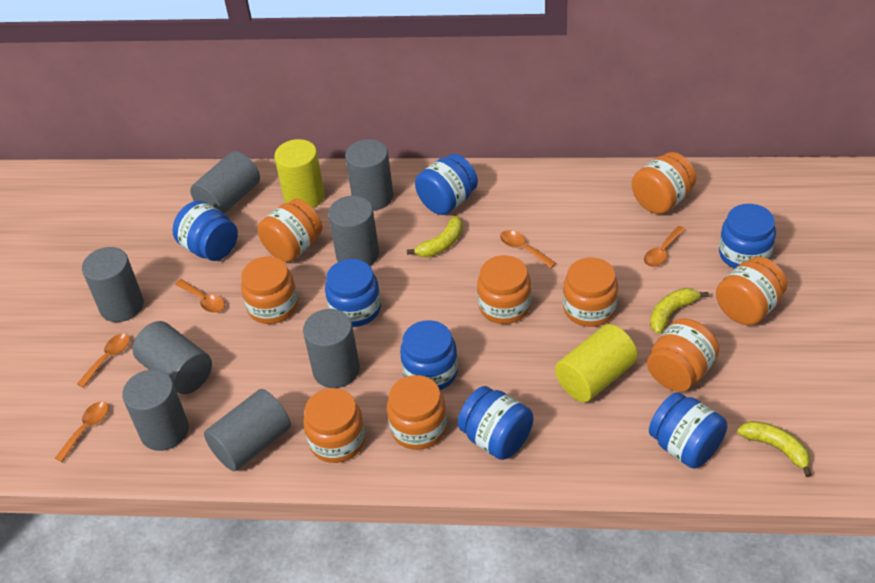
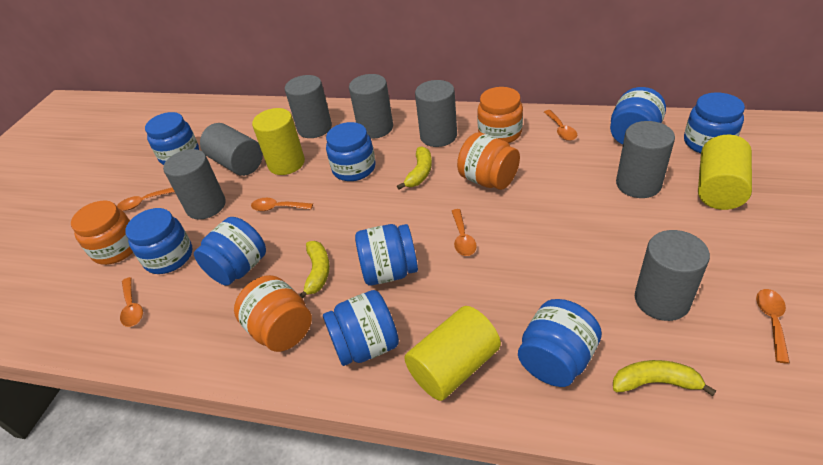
blue jar: [173,201,238,261] [325,259,381,327] [400,320,458,390] [415,154,478,215] [458,386,533,460] [649,392,727,468] [719,204,776,268] = 7 -> [125,208,192,274] [145,112,199,165] [194,217,266,286] [323,290,399,366] [326,122,376,181] [355,224,418,286] [518,299,602,387] [610,87,666,144] [684,93,745,153] = 9
grey cylinder: [82,247,144,322] [122,370,189,451] [133,321,212,394] [190,151,260,214] [204,389,291,471] [303,309,360,388] [328,196,379,266] [345,139,393,211] = 8 -> [163,149,226,220] [200,123,263,176] [285,75,332,138] [349,74,393,139] [415,80,457,147] [616,121,675,198] [635,230,710,321] = 7
orange jar: [241,257,298,324] [258,199,322,262] [303,388,365,463] [387,375,447,450] [477,255,532,324] [563,257,618,327] [632,152,696,214] [647,318,719,392] [716,257,787,325] = 9 -> [71,200,133,265] [234,275,312,352] [457,132,520,190] [477,87,523,143] = 4
orange spoon: [55,401,109,462] [77,334,130,388] [175,279,225,313] [500,230,556,268] [644,226,686,267] = 5 -> [117,188,175,211] [120,277,143,327] [251,198,313,211] [452,209,477,256] [544,110,577,141] [756,289,790,363] = 6
yellow cylinder: [274,139,325,208] [555,324,638,403] = 2 -> [252,108,305,175] [404,306,501,401] [698,135,752,210] = 3

